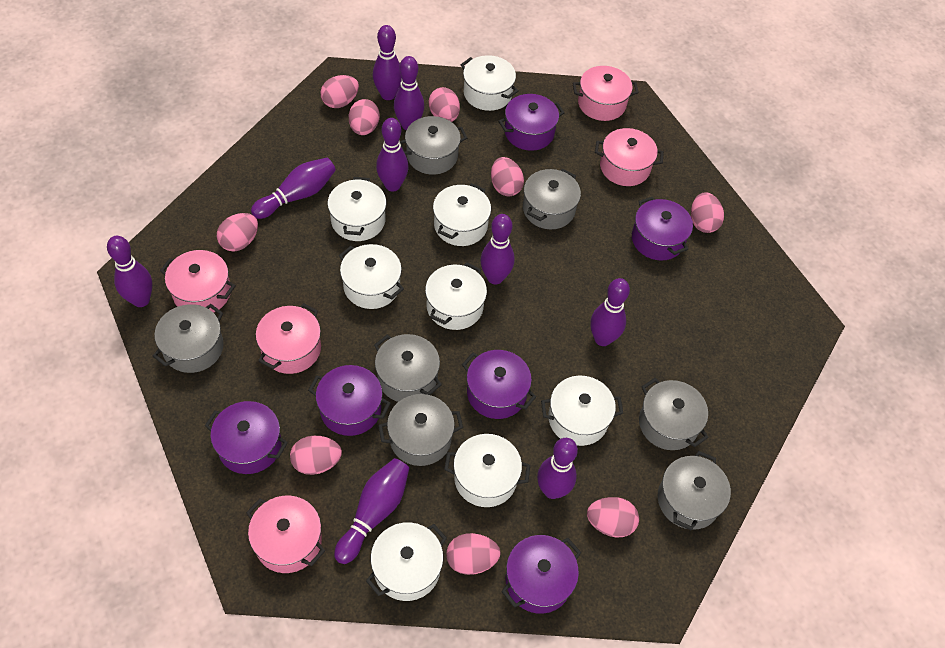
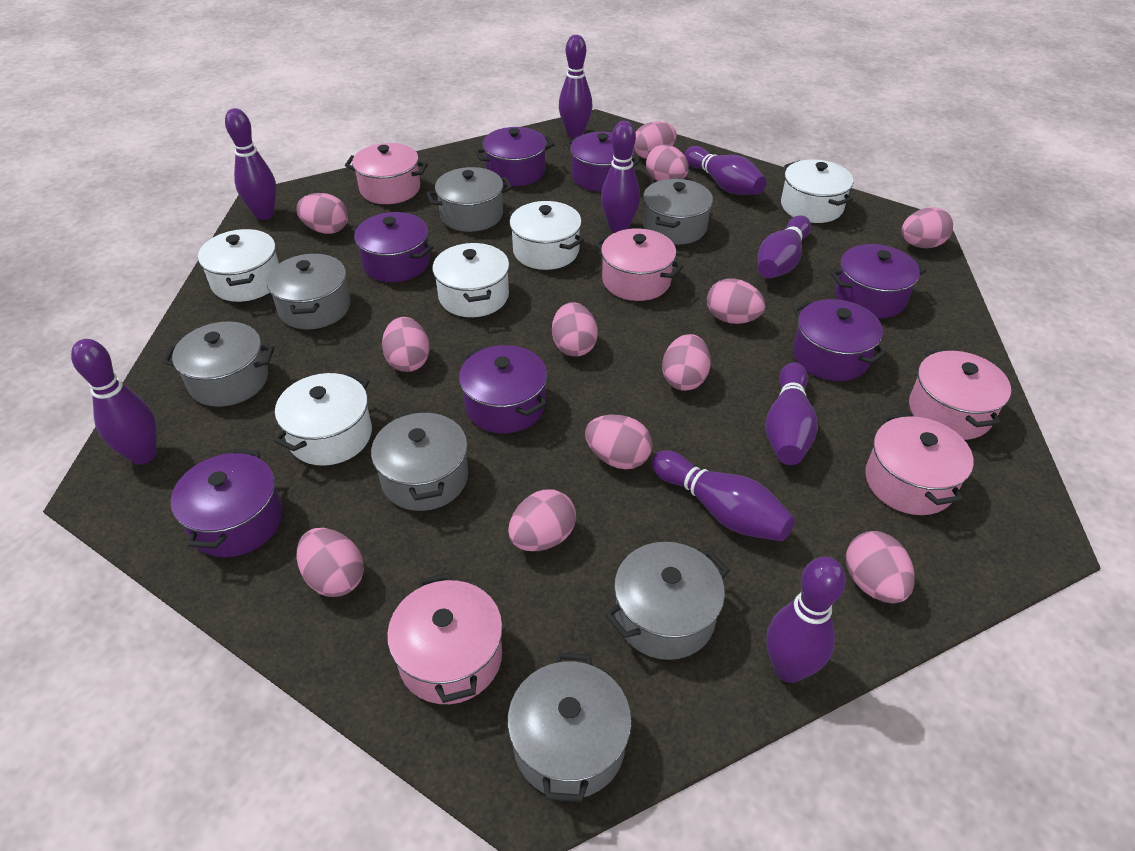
pink egg: [217,213,258,251] [290,436,342,475] [321,75,359,108] [349,99,380,135] [429,87,460,122] [446,533,501,575] [491,157,524,196] [587,497,639,537] [691,192,724,233] = 9 -> [296,193,348,234] [297,528,364,597] [382,317,430,372] [508,490,576,551] [552,302,598,357] [585,415,653,469] [634,121,677,159] [646,145,689,181] [662,334,711,391] [707,278,766,324] [846,531,915,603] [901,207,953,248] = 12
purple pot: [205,401,288,474] [308,365,391,436] [462,350,536,419] [498,94,565,151] [501,535,581,614] [632,197,693,261] = 6 -> [171,449,283,557] [352,212,434,282] [459,345,547,433] [475,127,555,186] [566,132,640,192] [793,299,887,381] [830,244,926,319] = 7
white pot: [327,177,387,241] [339,244,404,309] [366,522,447,601] [425,262,487,330] [433,183,491,246] [444,434,530,507] [461,55,519,111] [541,376,623,446] = 8 -> [198,229,279,302] [274,372,372,466] [432,242,509,317] [509,201,584,270] [781,159,853,223] = 5

